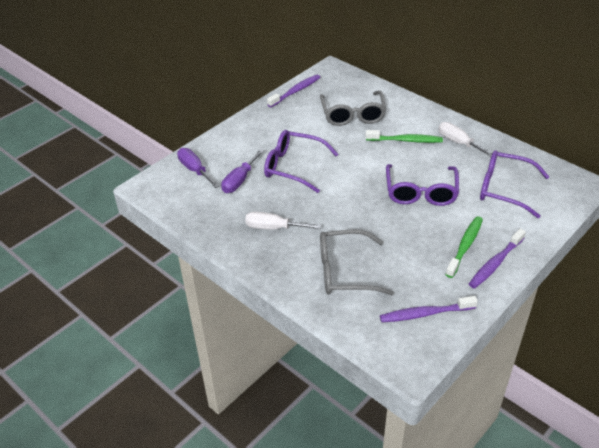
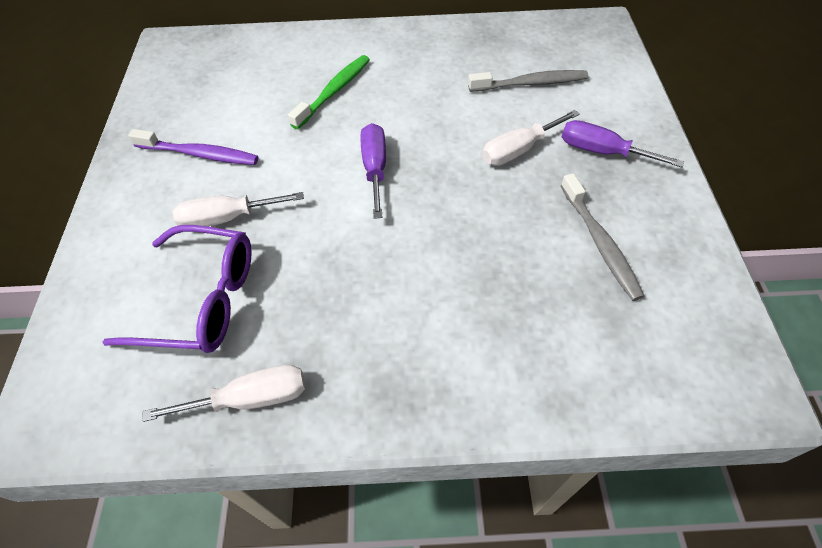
green toothbrush: [365,130,443,143] [445,216,483,278] = 2 -> [288,55,370,129] = 1
grey glasses: [320,90,386,126] [320,229,394,295] = 2 -> none = 0
grey toothbrush: none = 0 -> [468,70,588,92] [561,173,645,301] = 2
purple glasses: [264,130,338,193] [386,164,459,206] [480,150,549,218] = 3 -> [102,225,252,353] = 1
purple toothbrush: [267,75,320,108] [380,296,478,322] [469,229,526,289] = 3 -> [128,129,258,165] = 1
white screwdriver: [245,211,321,230] [438,122,492,156] = 2 -> [142,365,305,422] [173,192,304,227] [482,110,580,166] = 3

